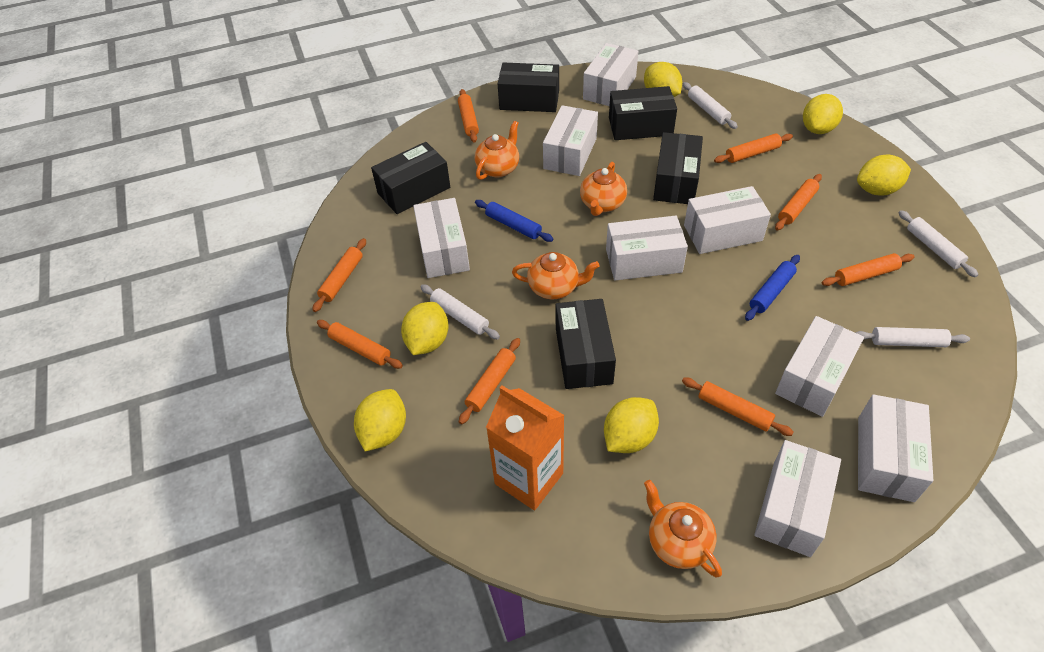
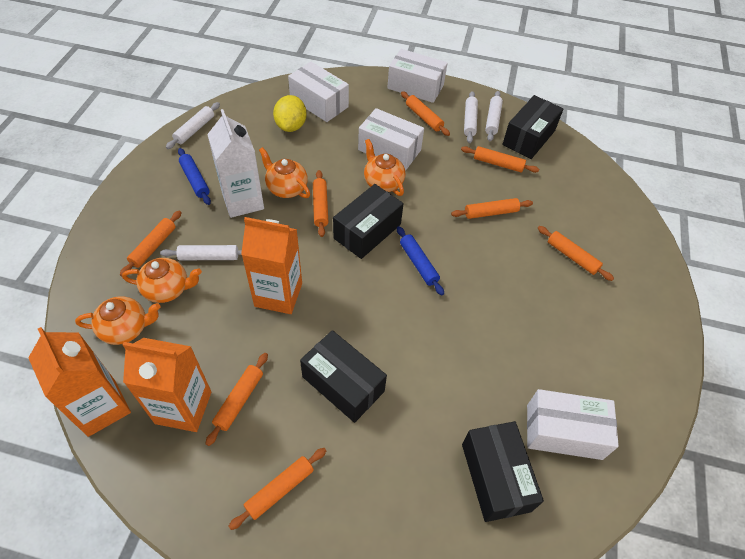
black box: [371,142,450,214] [498,63,559,112] [556,299,616,389] [609,86,677,140] [653,132,703,204] = 5 -> [300,330,387,423] [333,184,404,259] [462,421,544,522] [502,95,563,159] = 4
orange carton: [486,385,565,510] = 1 -> [28,327,131,437] [122,338,211,432] [241,217,302,314] = 3
white box: [413,198,470,278] [543,105,598,176] [583,43,638,106] [606,216,688,280] [684,186,771,254] [754,440,841,557] [775,316,864,417] [858,394,933,502] = 8 -> [288,62,349,122] [358,108,424,170] [387,49,448,103] [527,389,619,460] = 4
white carton: none = 0 -> [207,109,264,218] = 1
yellow lemon: [354,389,406,451] [401,302,448,355] [604,397,659,453] [644,62,682,97] [803,94,843,134] [857,155,911,195] = 6 -> [273,95,307,132] = 1

